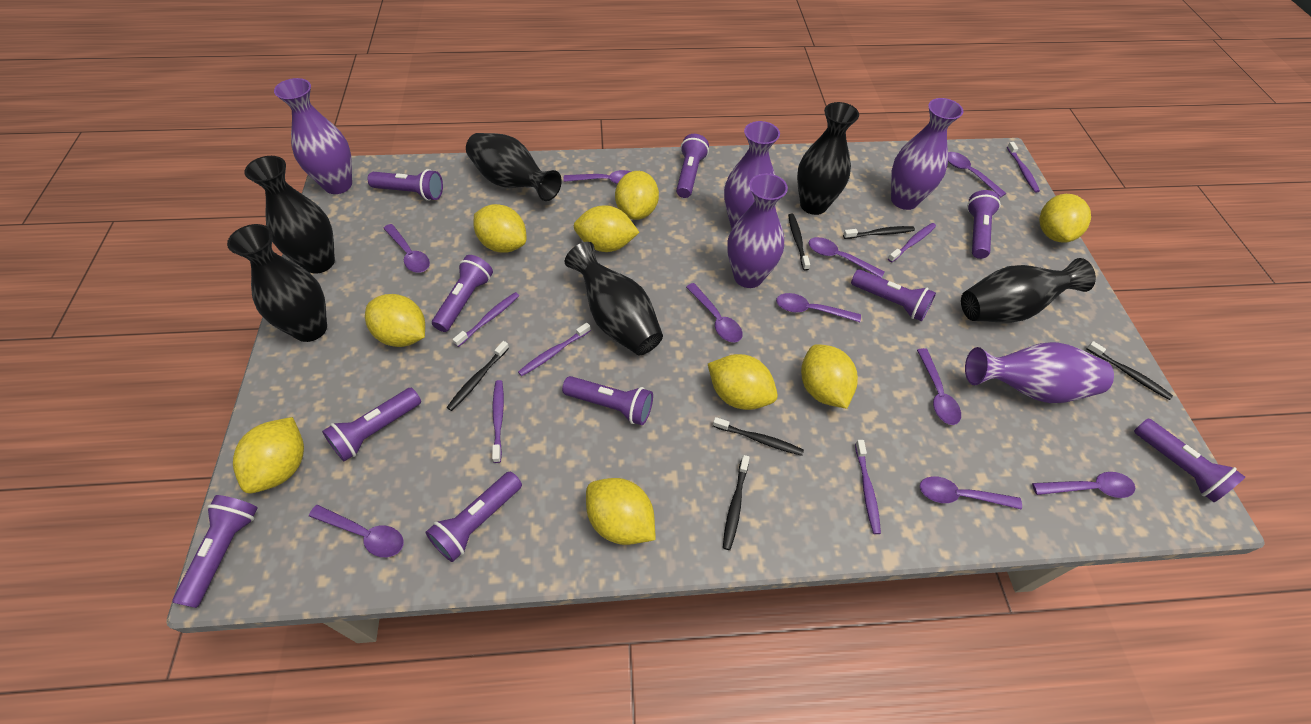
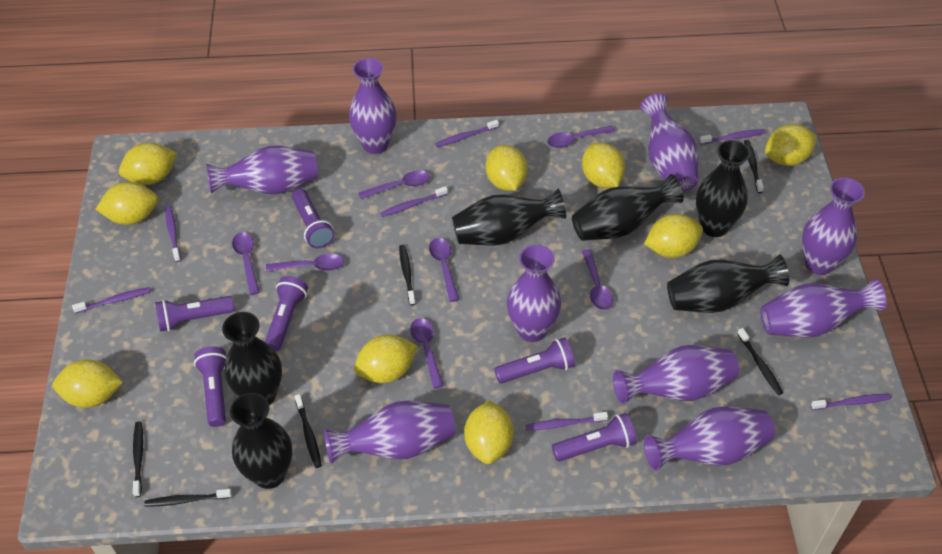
purple flashlight: [173,495,258,608] [322,388,421,462] [367,169,443,201] [425,472,522,562] [432,255,493,332] [562,376,653,425] [676,134,709,198] [851,269,936,321] [967,190,1001,259] [1134,418,1245,502] = 10 -> [155,296,234,332] [194,346,226,427] [265,276,308,351] [292,189,335,248] [494,337,575,383] [552,413,637,461] = 6
purple spoon: [309,505,404,557] [383,224,430,273] [563,170,631,184] [686,283,743,342] [776,293,861,322] [809,237,885,278] [917,348,961,425] [920,476,1022,510] [948,152,1006,197] [1032,472,1135,498] = 10 -> [232,232,260,295] [266,253,344,272] [358,170,430,199] [410,318,444,388] [429,238,459,302] [547,126,615,148] [582,249,613,310] = 7
purple toothbrush: [452,292,519,347] [492,380,504,463] [518,323,591,376] [855,440,881,534] [888,223,936,262] [1007,142,1040,193] = 6 -> [72,287,151,313] [165,206,181,262] [380,186,448,217] [435,120,499,147] [525,412,608,431] [699,129,766,144] [811,394,891,410] = 7
purple vase: [274,78,352,194] [724,121,780,228] [727,174,788,288] [891,98,963,210] [965,342,1114,403] = 5 -> [206,146,318,194] [324,401,455,464] [349,58,397,154] [507,245,561,342] [613,345,739,405] [640,94,698,192] [644,406,775,471] [761,279,886,338] [802,178,865,275] = 9

